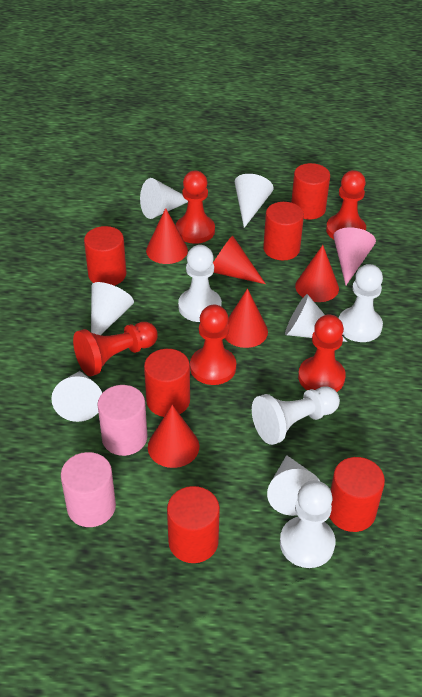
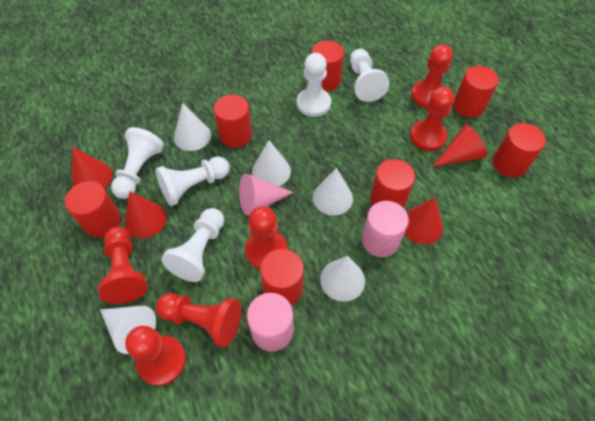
red cone: [146,208,188,264] [148,405,200,468] [213,236,266,284] [225,289,268,348] [295,245,339,302] = 5 -> [72,146,113,189] [125,191,167,238] [405,197,443,244] [432,124,487,167] = 4
red cylinder: [84,226,126,286] [144,349,190,417] [167,486,220,563] [263,202,304,260] [291,163,330,220] [329,457,385,532] = 6 -> [65,181,121,237] [214,95,252,148] [260,249,304,305] [312,41,344,91] [370,159,415,208] [453,66,499,118] [493,123,546,177] = 7
red pawn: [73,322,158,376] [176,171,215,244] [190,305,236,385] [298,315,346,392] [326,170,366,239] = 5 -> [98,227,148,304] [125,326,186,386] [156,293,241,348] [245,206,287,269] [410,87,454,151] [411,44,453,108] = 6
white cone: [51,371,102,422] [91,282,134,335] [140,178,188,219] [235,174,274,228] [267,455,320,516] [285,294,347,342] = 6 -> [100,306,156,354] [174,103,211,151] [252,140,291,186] [313,168,353,216] [320,256,365,302] = 5
white pawn: [178,245,222,322] [252,387,340,445] [280,480,335,568] [339,264,383,342] = 4 -> [111,127,164,199] [156,157,230,206] [161,208,224,282] [297,53,331,117] [350,49,390,102] = 5

